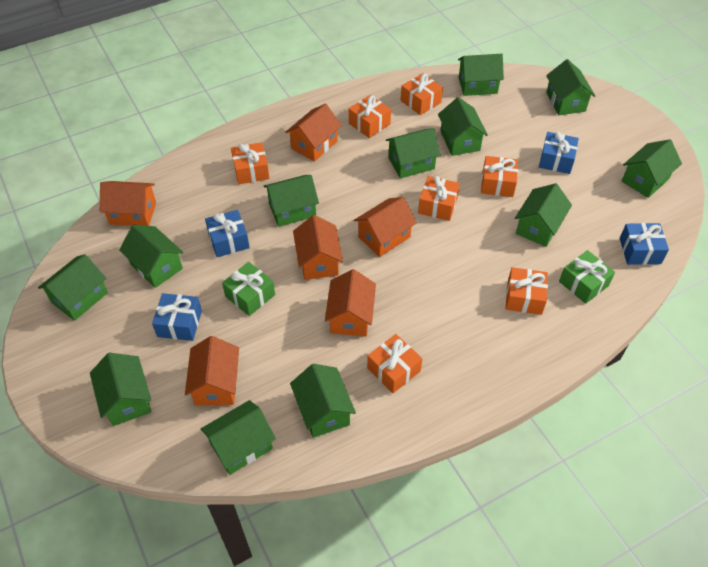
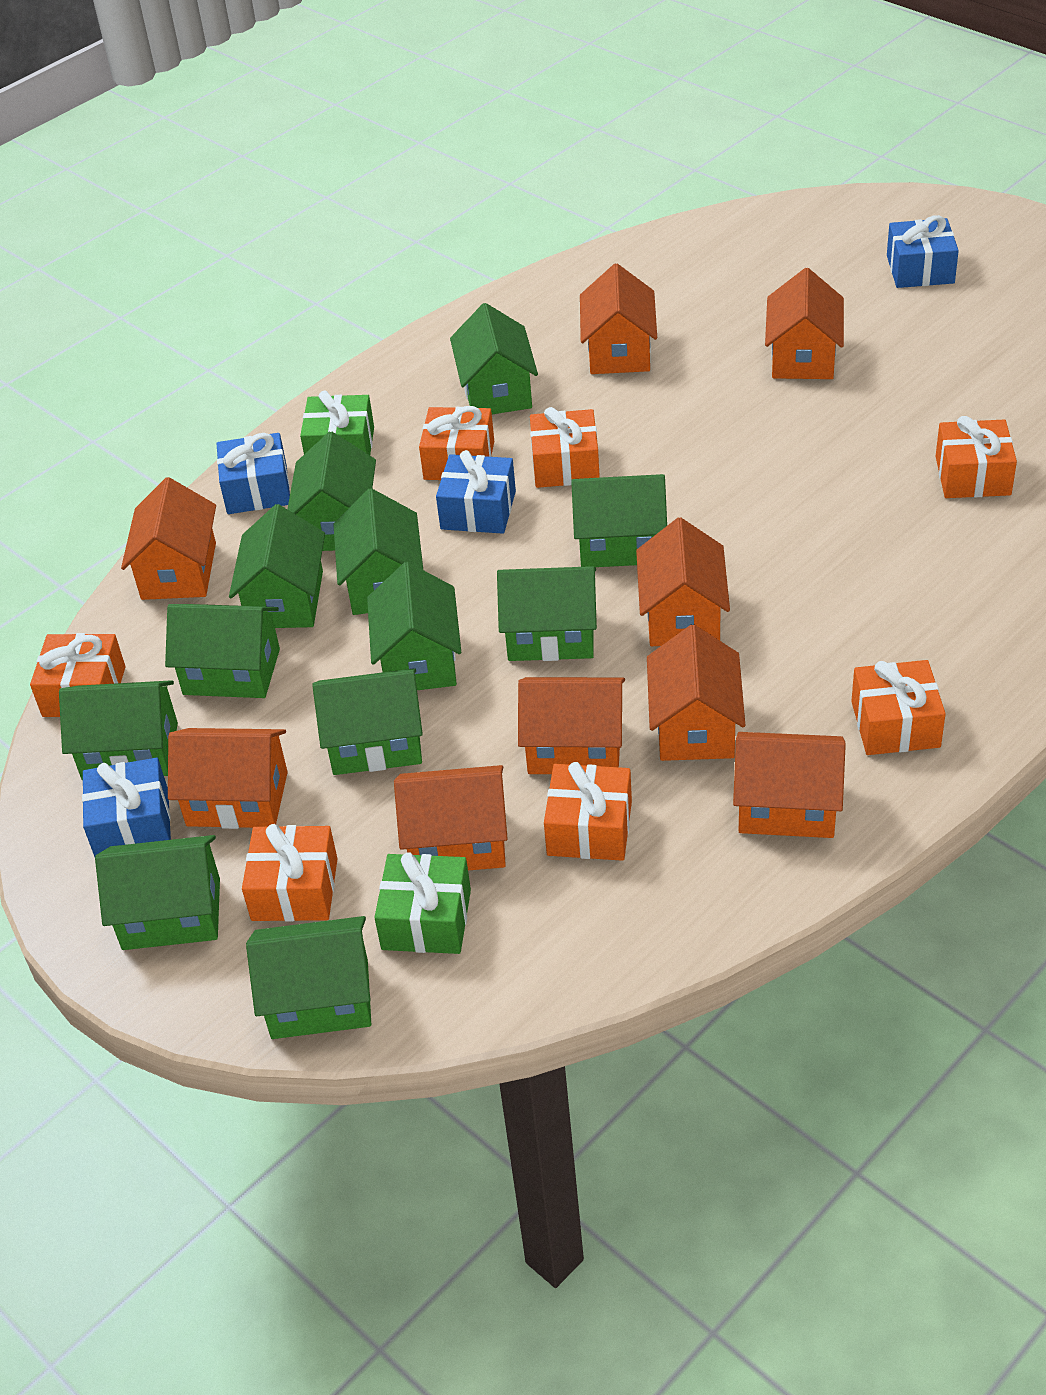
orange house: [100,181,156,226] [185,336,239,406] [285,103,342,162] [293,215,343,280] [325,269,376,336] [354,197,417,257] = 6 -> [121,477,216,600] [168,728,288,829] [394,765,508,870] [518,677,625,774] [580,263,657,374] [636,517,730,646] [647,625,745,761] [733,732,846,838] [765,268,844,379] = 9

